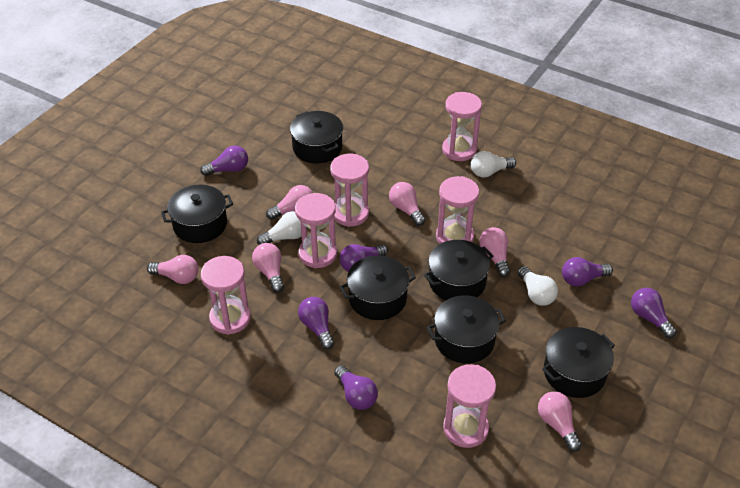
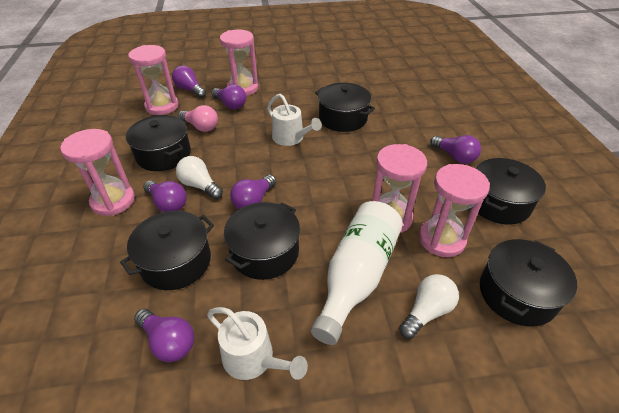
pink hourglass: [201,256,251,335] [295,193,337,268] [330,154,369,227] [436,176,479,244] [442,92,482,161] [443,364,496,448] = 6 -> [60,129,135,216] [128,45,179,115] [220,30,258,96] [372,144,427,233] [419,164,490,257] = 5
pink light bulb: [147,255,198,284] [252,243,284,292] [266,185,313,220] [389,182,426,226] [479,227,510,277] [538,391,582,452] = 6 -> [178,105,218,132] = 1
white bottle: none = 0 -> [311,201,403,345] = 1
white light bulb: [257,211,302,245] [471,151,516,177] [517,266,558,306] = 3 -> [176,156,223,199] [399,274,459,339] = 2
white watering can: none = 0 -> [207,307,308,380] [267,94,322,146] = 2

